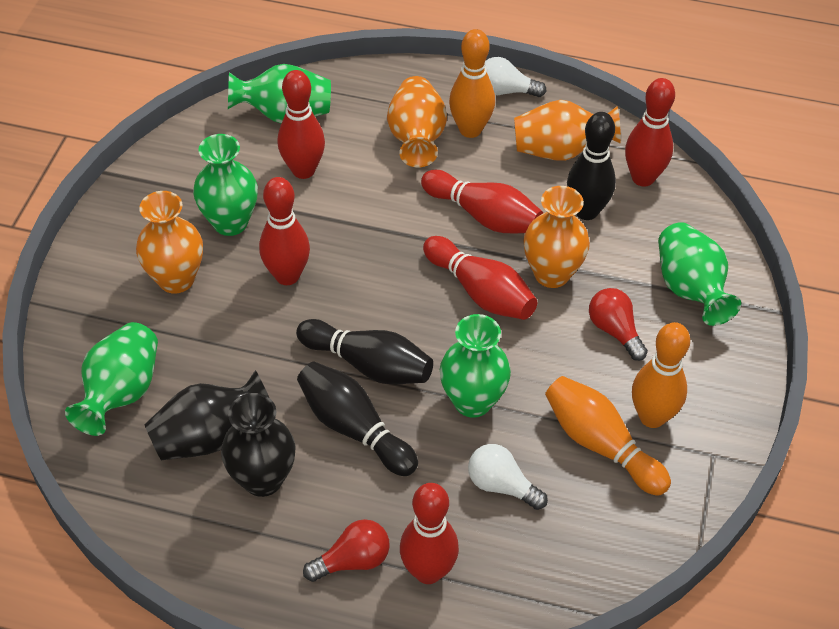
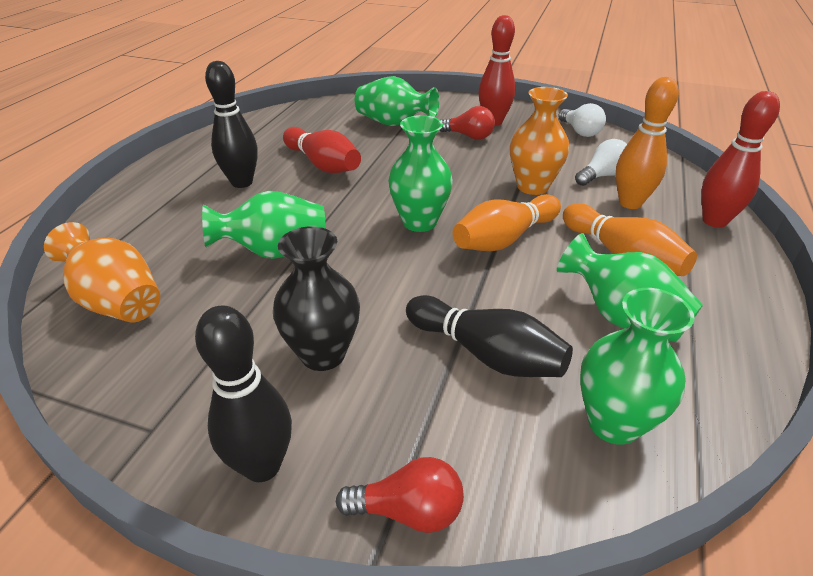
black vase: [144,370,269,460] [221,393,296,497] = 2 -> [273,226,360,371] = 1
orange vase: [136,191,203,294] [387,76,447,167] [514,100,621,161] [524,186,590,288] = 4 -> [44,222,160,322] [510,87,569,195] = 2
red bowling pin: [259,177,310,285] [278,70,325,179] [400,483,459,584] [421,170,543,233] [423,236,537,320] [625,78,675,186] = 6 -> [283,127,361,173] [478,15,516,126] [701,91,780,228] = 3

